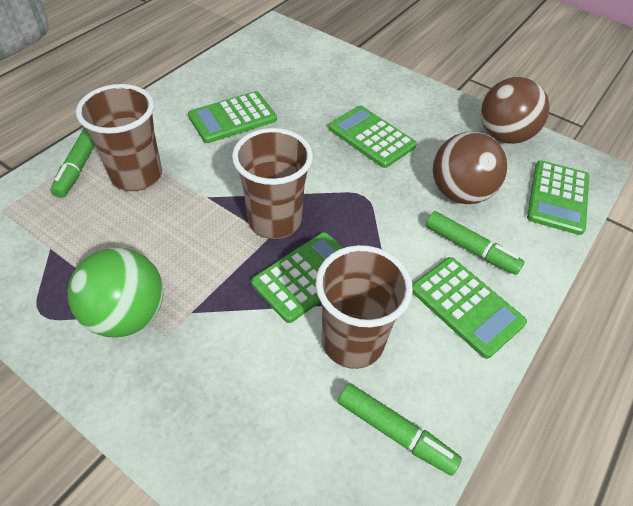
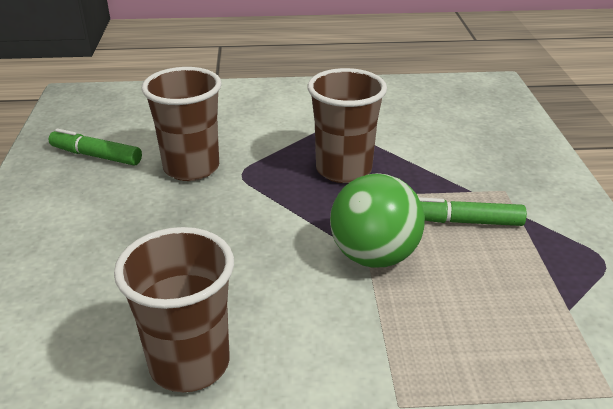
brown ball: [433,131,507,204] [481,77,550,144] = 2 -> none = 0
green calculator: [188,91,277,143] [251,232,343,323] [328,105,417,168] [412,257,527,359] [527,160,589,235] = 5 -> none = 0
green marker: [50,127,95,198] [338,383,462,476] [426,211,525,275] = 3 -> [49,128,142,165] [418,197,527,226] = 2

